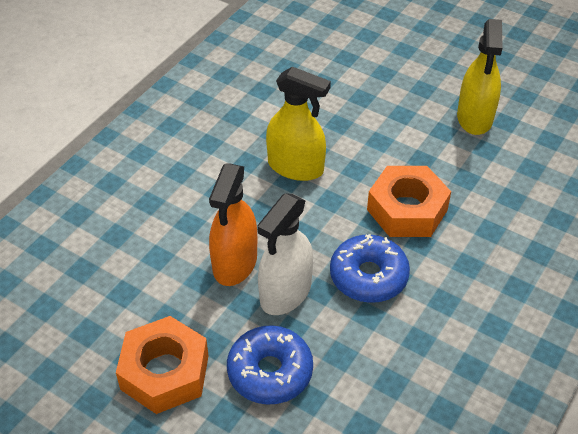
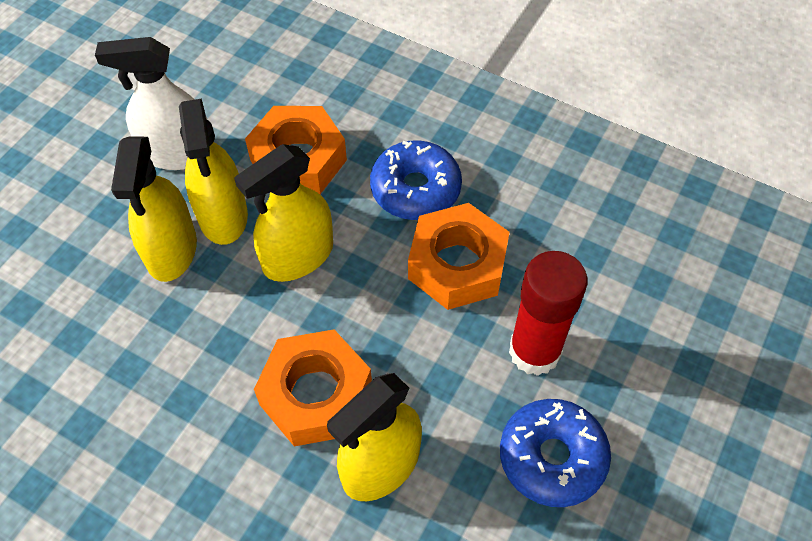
orange nut: [116,316,209,414] [367,166,451,237] = 2 -> [245,106,347,194] [254,330,372,446] [408,203,510,310] = 3
orange spray bottle: [209,163,257,286] = 1 -> none = 0
red glue stick: none = 0 -> [509,251,587,376] = 1
yellow spray bottle: [266,67,331,181] [457,19,502,135] = 2 -> [111,137,197,282] [179,99,248,245] [234,144,333,282] [327,373,422,501] = 4

